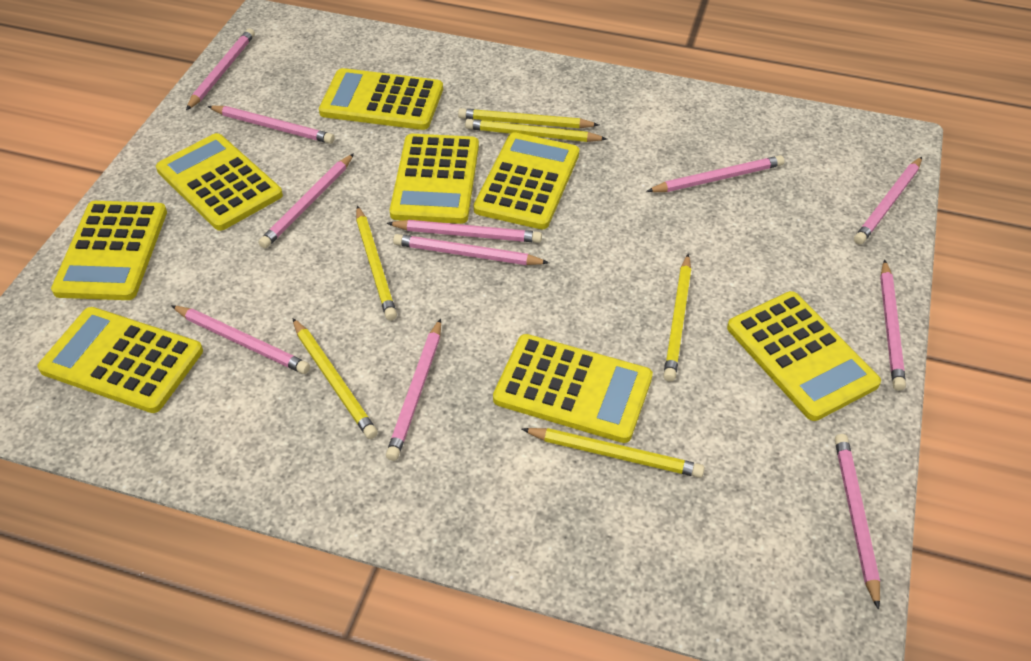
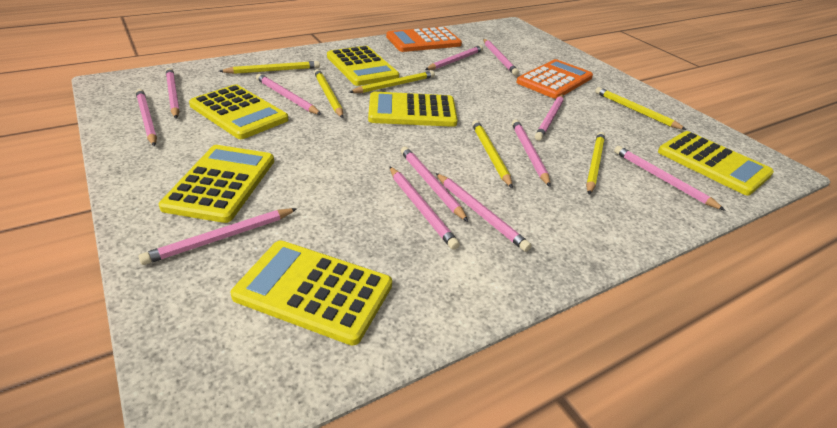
orange calculator: none = 0 -> [386,27,462,52] [516,59,593,99] = 2
pink pencil: [171,305,310,374] [186,28,255,110] [208,106,335,144] [258,153,354,248] [386,318,441,461] [387,220,542,243] [393,234,549,265] [646,155,784,192] [835,434,880,610] [854,157,922,245] [880,260,906,391] = 11 -> [136,89,157,146] [139,208,297,265] [166,68,180,119] [256,74,322,115] [389,166,460,250] [401,146,468,222] [425,45,483,70] [436,173,532,252] [483,39,519,76] [512,119,550,187] [535,94,564,141] [614,146,726,211] = 12
yellow calculator: [37,307,203,413] [51,201,167,300] [156,133,283,231] [319,68,443,130] [390,134,479,224] [474,132,579,229] [493,334,653,443] [727,291,881,421] = 8 -> [159,145,274,223] [189,84,288,139] [231,240,392,345] [327,46,399,86] [368,92,458,127] [658,131,774,195] = 6

